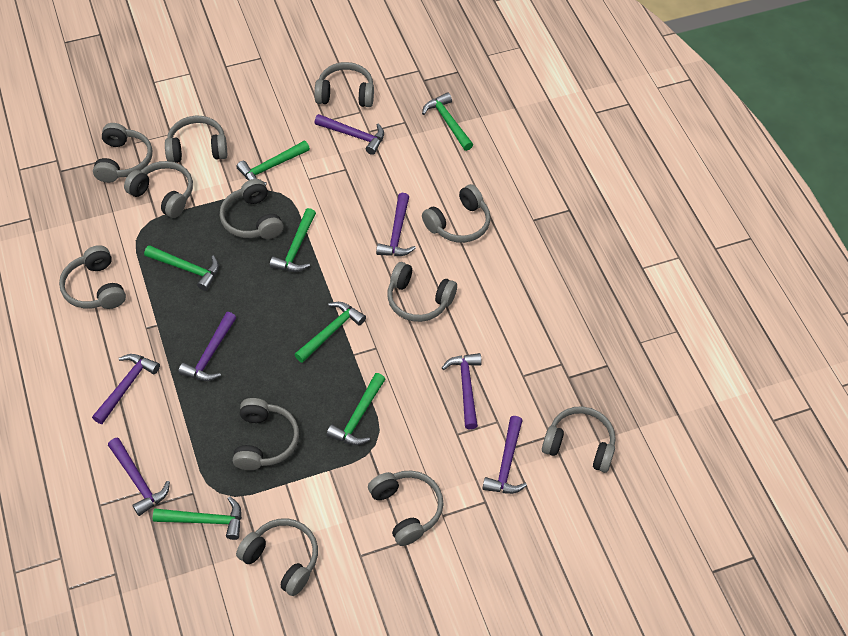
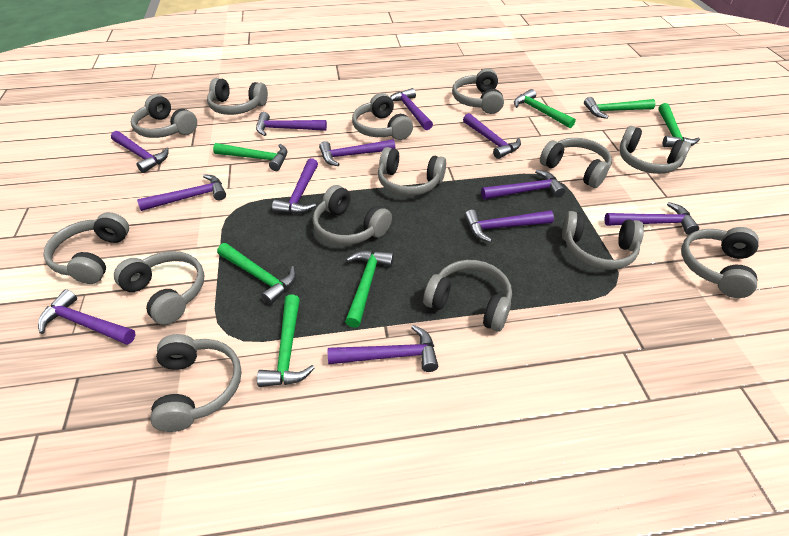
grey headphones: [59,245,126,309] [93,123,152,183] [124,161,193,218] [165,116,227,163] [220,179,284,239] [233,398,299,470] [236,518,318,596] [314,62,374,107] [368,470,444,546] [387,262,457,322] [422,184,490,243] [542,406,616,473] = 12 -> [43,212,129,284] [114,251,204,325] [131,94,197,138] [150,334,241,432] [207,78,268,115] [313,185,392,245] [352,93,413,140] [378,147,446,196] [423,260,512,332] [452,69,504,114] [540,138,612,188] [562,211,644,270] [620,126,691,174] [681,227,759,298] = 14
purple hammer: [92,354,160,424] [108,438,170,516] [178,312,237,381] [314,114,384,155] [376,193,416,256] [442,353,482,429] [482,416,527,494] = 7 -> [38,289,135,345] [111,131,169,173] [137,174,226,211] [256,112,327,136] [272,158,318,214] [319,139,395,166] [328,325,438,372] [390,88,433,130] [463,113,521,159] [464,210,554,242] [481,170,566,199] [604,202,699,235] = 12

